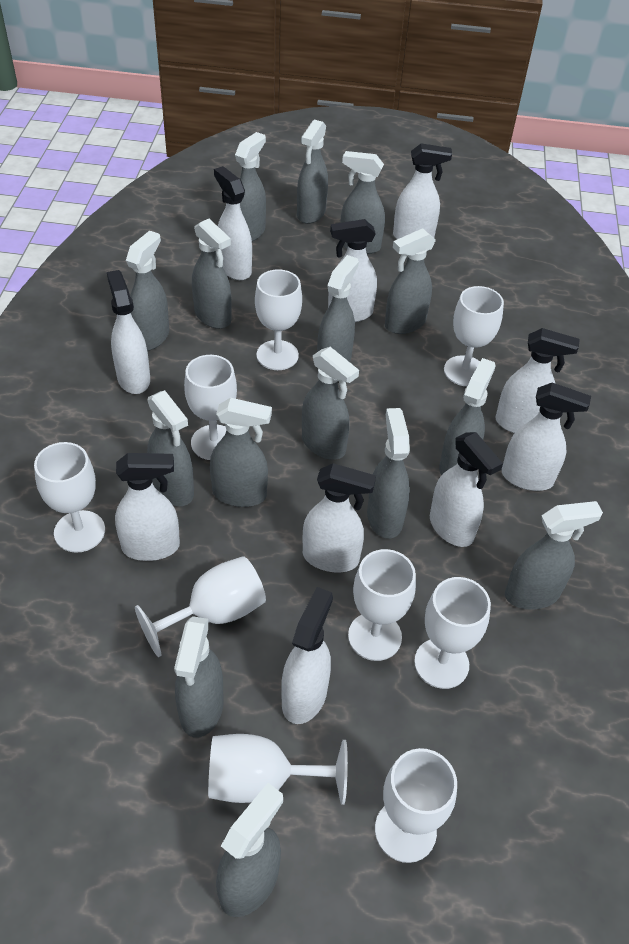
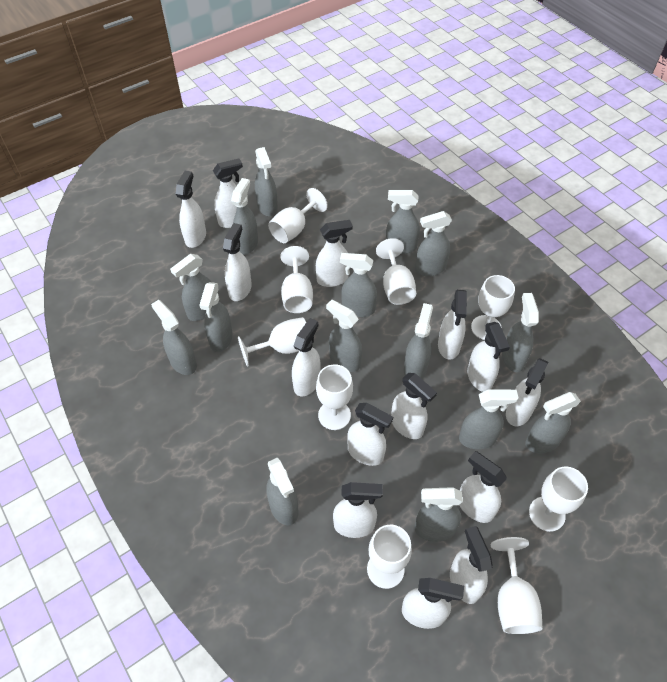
white spray bottle: [107,270,150,394] [115,453,180,561] [214,166,252,280] [281,587,333,724] [303,463,376,573] [328,219,377,322] [393,143,452,239] [430,432,503,547] [496,328,580,433] [502,383,591,491] = 10 -> [176,171,206,248] [213,158,243,228] [223,223,252,301] [292,318,321,396] [316,220,352,287] [333,482,383,538] [347,403,393,466] [391,373,437,439] [402,578,464,629] [438,290,467,360] [450,526,493,604] [459,451,507,523] [467,322,510,392] [506,358,549,426] = 14

